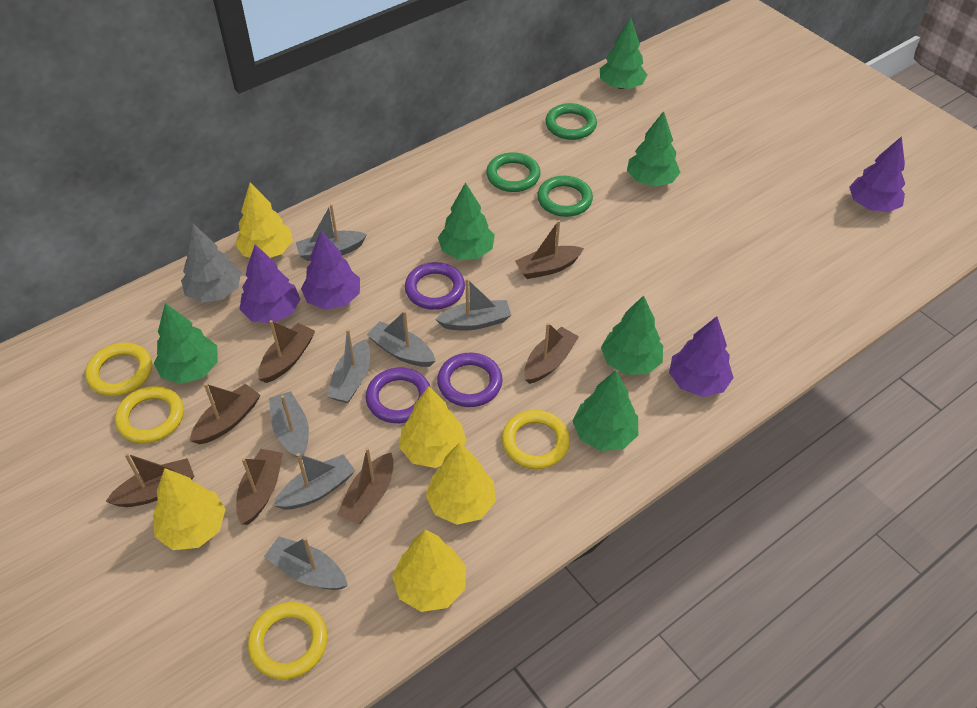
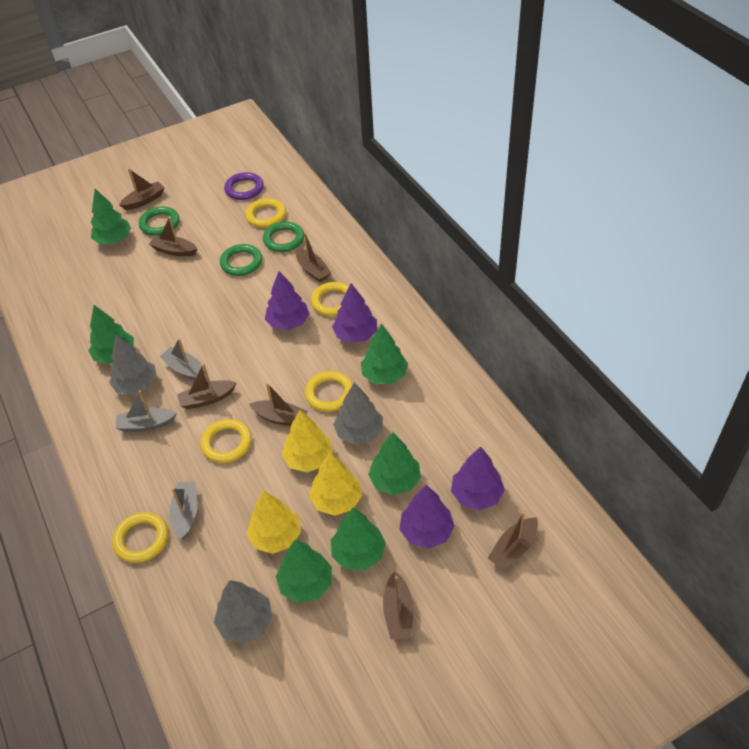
grey boat: [264,536,348,590] [269,391,309,460] [273,453,355,509] [296,204,367,261] [327,329,370,403] [367,311,435,367] [435,278,511,331] = 7 -> [116,390,177,432] [159,338,206,380] [170,481,197,540] = 3
grey tree: [181,224,241,303] = 1 -> [109,335,157,395] [214,580,273,644] [333,382,383,444] = 3
purple ring: [366,368,431,423] [405,262,465,310] [437,353,503,407] = 3 -> [224,172,264,200] = 1
yellow ring: [85,342,152,396] [115,386,184,444] [248,602,328,680] [502,410,570,469] = 4 -> [112,512,168,563] [200,419,252,463] [245,198,286,228] [305,371,353,412] [311,282,349,316] = 5
yellow tree: [153,468,226,550] [235,182,293,258] [392,529,466,612] [399,386,467,468] [426,442,496,525] = 5 -> [247,490,301,554] [282,410,333,472] [309,452,362,516] = 3

